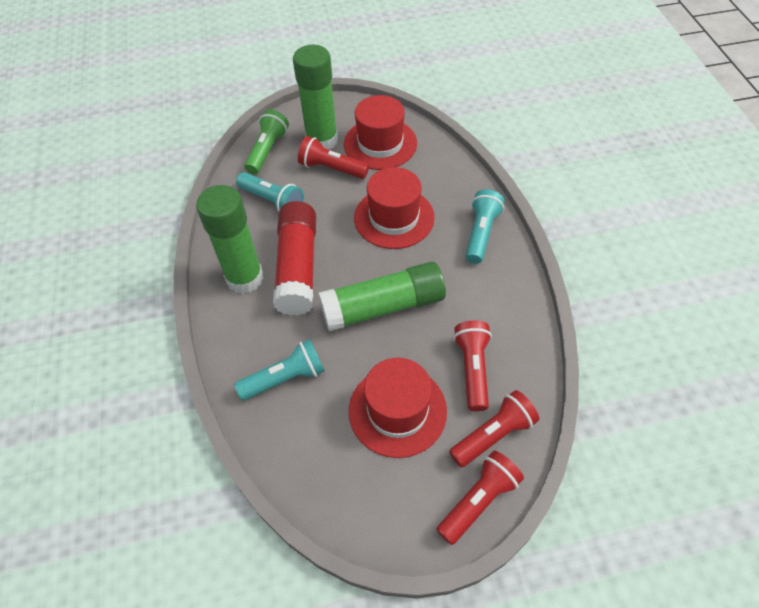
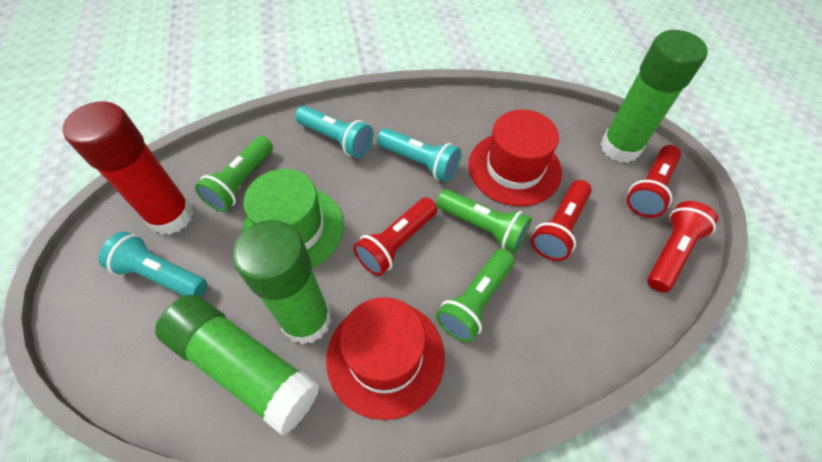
green flashlight: [244,110,289,174] = 1 -> [195,136,273,212] [436,249,515,342] [437,189,532,253] = 3
green hat: none = 0 -> [241,169,344,268] = 1
red hat: [344,95,417,170] [349,358,447,458] [354,167,435,249] = 3 -> [326,297,445,420] [469,110,562,207] = 2

